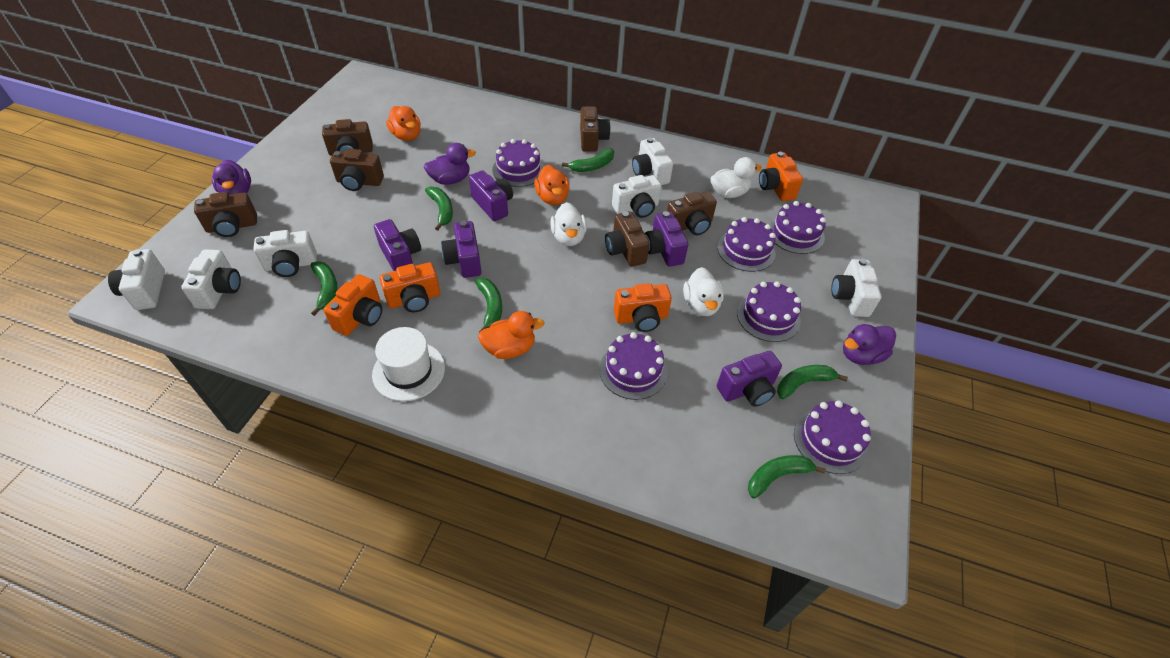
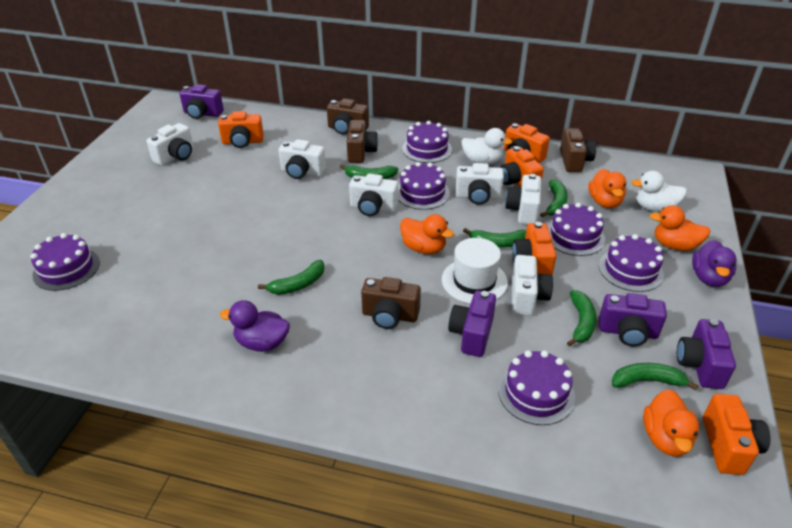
brown camera: [194,192,257,237] [322,119,373,156] [330,149,384,191] [580,106,611,152] [605,211,650,267] [667,192,717,235] = 6 -> [327,98,369,135] [347,120,378,163] [361,277,421,329] [560,128,596,172] = 4
orange camera: [323,274,382,336] [380,262,440,312] [614,283,672,332] [759,152,803,201] = 4 -> [218,111,264,148] [500,146,544,188] [504,123,550,164] [512,222,557,275] [703,394,771,475] = 5
orange duck: [386,106,421,141] [478,311,545,359] [534,165,569,205] = 3 -> [400,214,454,254] [589,169,626,208] [643,389,699,457] [650,205,711,251] = 4
purple camera: [374,219,421,271] [441,221,481,278] [469,170,513,221] [645,211,689,267] [717,351,782,407] = 5 -> [179,84,224,119] [448,291,496,357] [599,293,667,346] [677,319,736,389] = 4
purple duck: [212,160,251,195] [424,143,476,185] [843,324,896,365] = 3 -> [220,300,290,352] [692,240,737,287] = 2
white duck: [550,202,587,246] [683,267,724,316] [710,157,762,198] = 3 -> [461,128,512,164] [631,171,687,212] = 2

